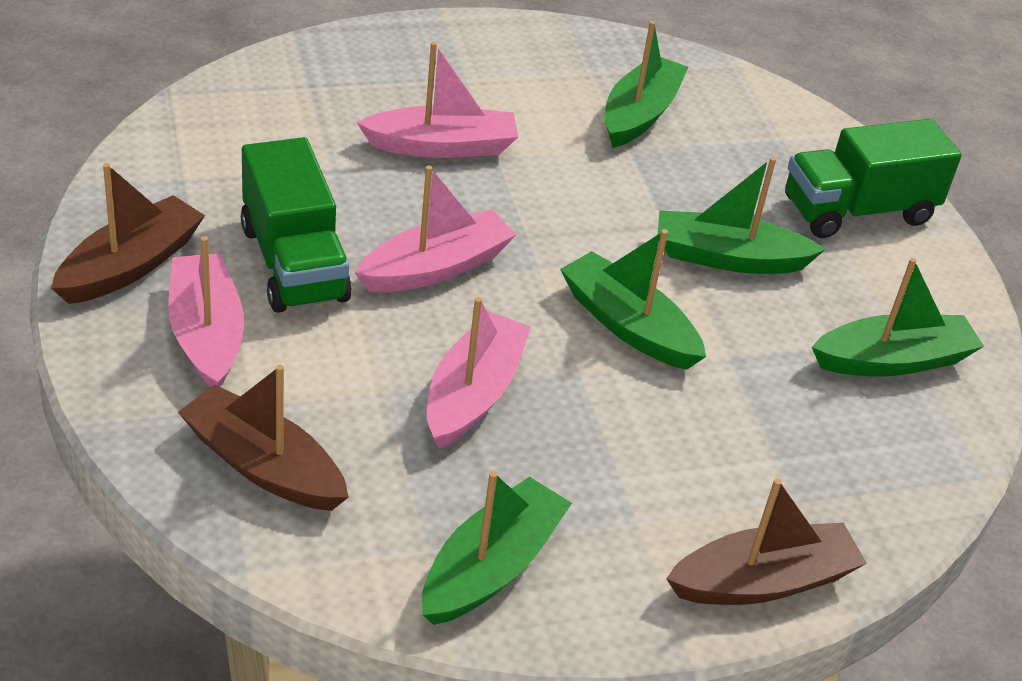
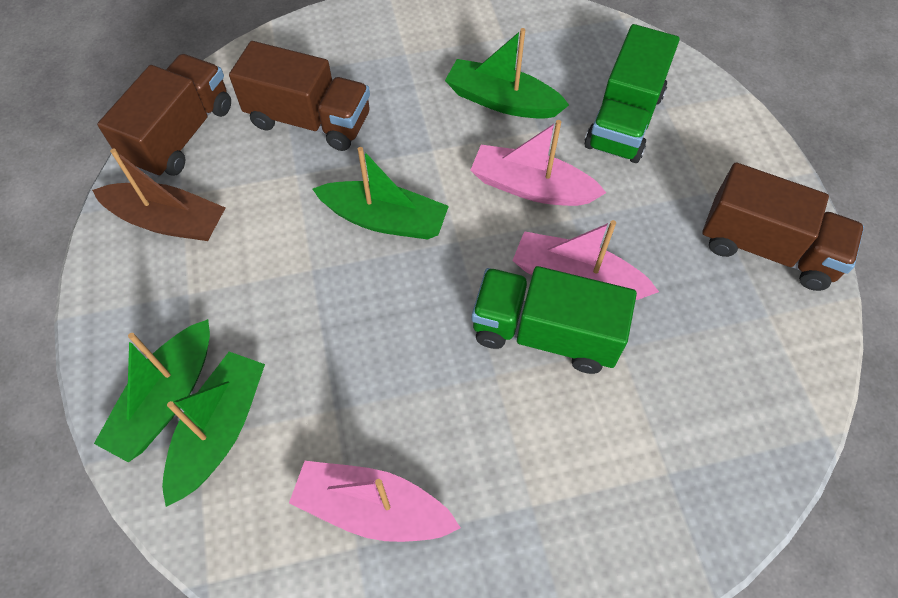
brown boat: [51,163,205,304] [178,365,349,511] [666,478,867,605] = 3 -> [92,148,226,241] = 1
brown truck: none = 0 -> [97,54,231,178] [229,41,370,151] [702,163,864,291] = 3
green boat: [422,471,572,625] [560,229,706,370] [605,21,688,148] [658,157,826,274] [812,258,984,377] = 5 -> [94,319,210,462] [162,352,265,507] [313,147,449,240] [445,28,569,119] = 4
pink boat: [168,236,244,387] [355,165,516,292] [357,42,518,158] [427,297,531,449] = 4 -> [289,461,461,542] [470,120,606,206] [512,220,659,300] = 3

